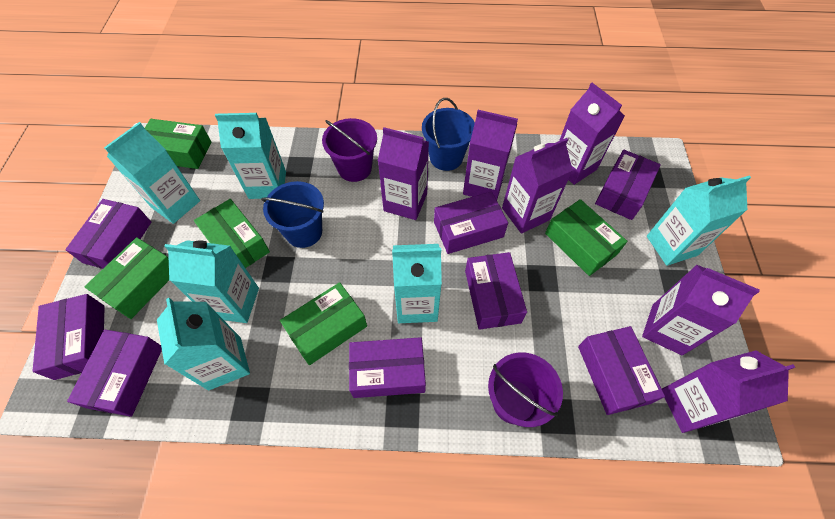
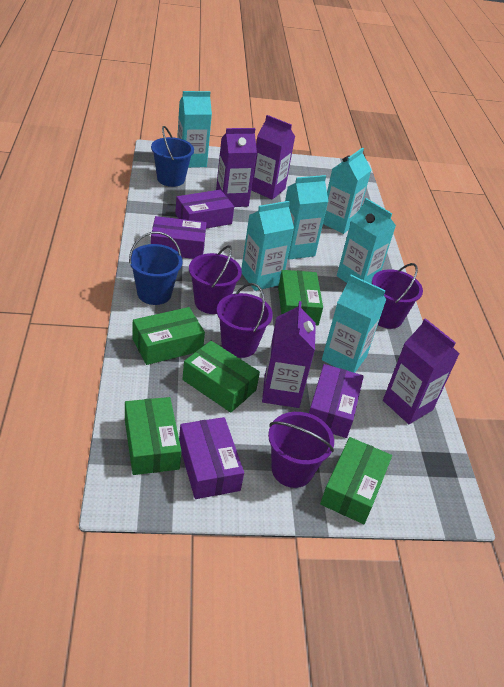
purple box: [33,294,105,380] [65,199,151,269] [67,330,162,417] [349,337,426,398] [434,191,508,254] [465,252,527,330] [578,326,665,415] [595,150,661,220] = 8 -> [151,216,206,259] [175,190,234,229] [179,417,244,499] [309,364,364,438] = 4
purple bucket: [322,118,377,182] [488,352,563,427] = 2 -> [189,245,242,314] [217,283,273,358] [268,412,334,488] [372,263,423,329] = 4
purple carton: [378,127,429,220] [463,110,518,200] [502,138,573,234] [559,83,625,185] [642,264,760,355] [662,351,795,433] = 6 -> [216,128,257,207] [251,115,295,200] [262,301,316,408] [383,318,459,424] = 4

